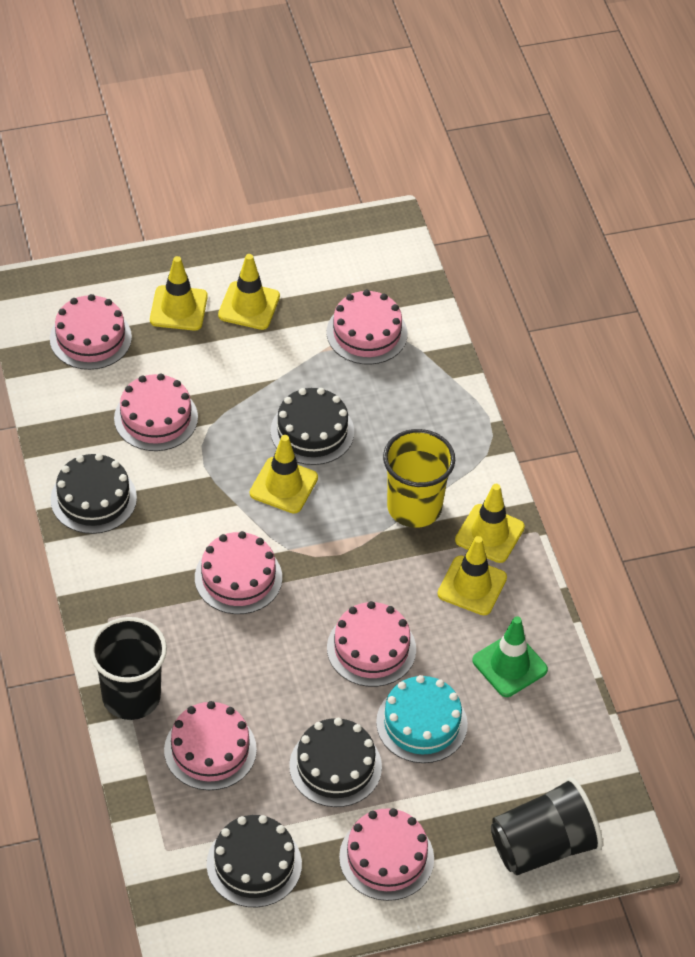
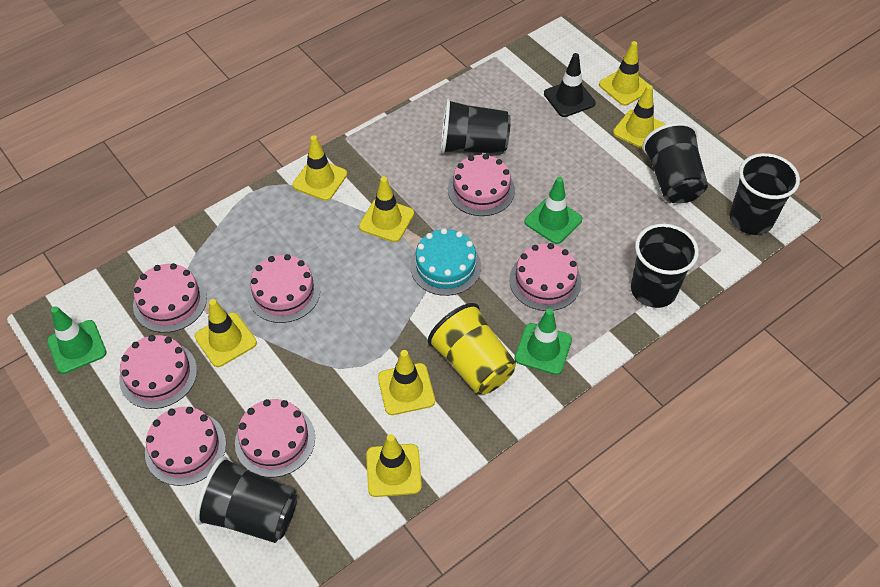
black cake: [50,453,137,534] [207,815,302,907] [270,388,354,465] [289,718,382,807] = 4 -> none = 0
black cup: [90,617,167,720] [491,777,603,875] = 2 -> [195,456,297,543] [441,99,511,154] [631,224,699,308] [642,122,708,204] [730,153,800,235] = 5
black traffic cone: none = 0 -> [544,53,596,117] = 1
green traffic cone: [472,616,548,697] = 1 -> [47,306,107,374] [515,308,572,375] [524,177,582,244] = 3
yellow traffic cone: [150,256,208,331] [218,254,280,330] [250,435,318,514] [437,536,507,615] [455,484,525,563] = 5 -> [195,299,257,367] [292,135,347,201] [359,177,414,242] [366,434,422,497] [378,350,435,415] [599,41,649,106] [613,85,665,149] = 7

